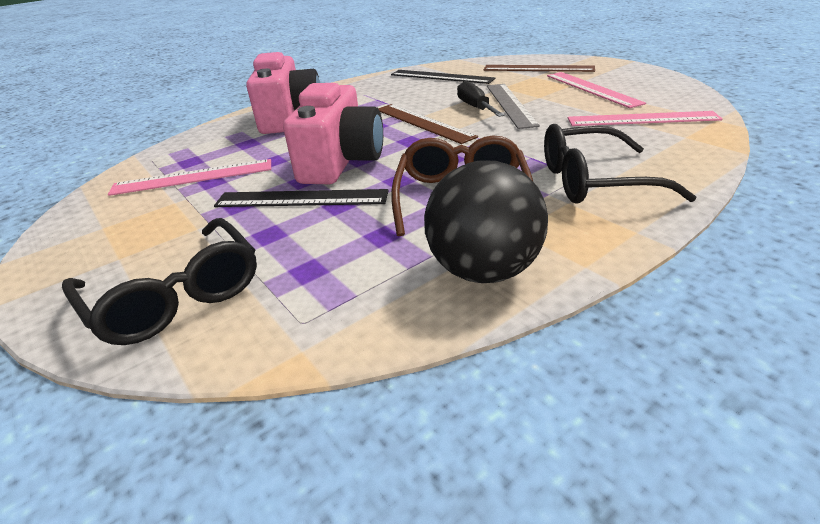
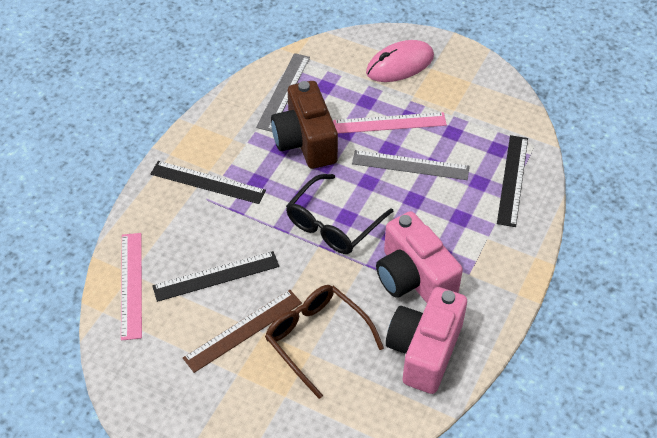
black ball: [424,161,548,283] = 1 -> none = 0
black glasses: [62,218,257,345] [544,124,696,204] = 2 -> [286,174,393,254] = 1
black ruler: [214,189,389,207] [391,70,495,84] = 2 -> [151,161,266,204] [152,251,279,302] [497,135,528,227] = 3
black screwdriver: [457,81,505,117] = 1 -> none = 0
brown camera: none = 0 -> [271,81,338,169] = 1
brown ruler: [378,104,478,144] [484,65,595,72] = 2 -> [183,290,302,373] = 1
grey ruler: [487,84,540,129] = 1 -> [256,53,310,132] [352,150,469,180] = 2
pink mouse: none = 0 -> [366,40,434,82] = 1
pink ruler: [108,159,271,196] [547,72,646,108] [568,111,723,126] = 3 -> [121,233,142,341] [333,112,447,133] = 2

